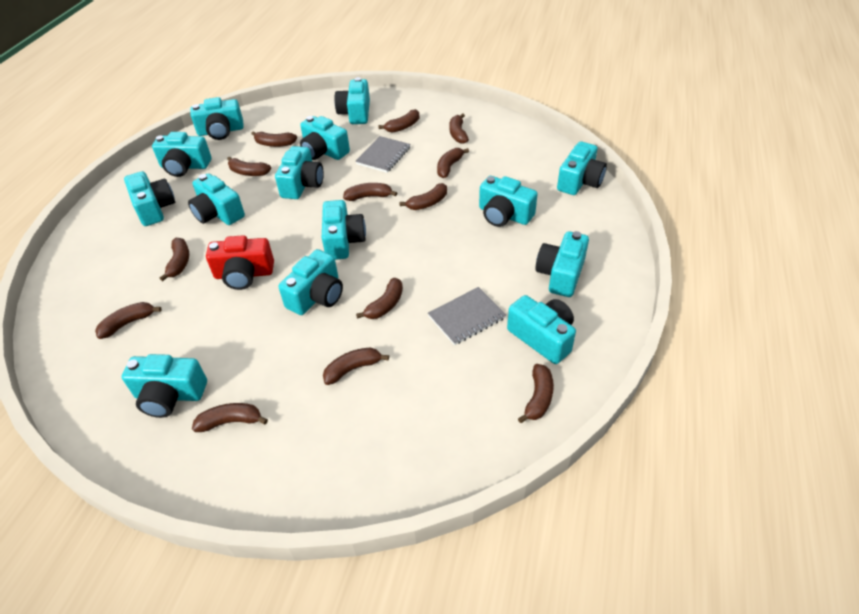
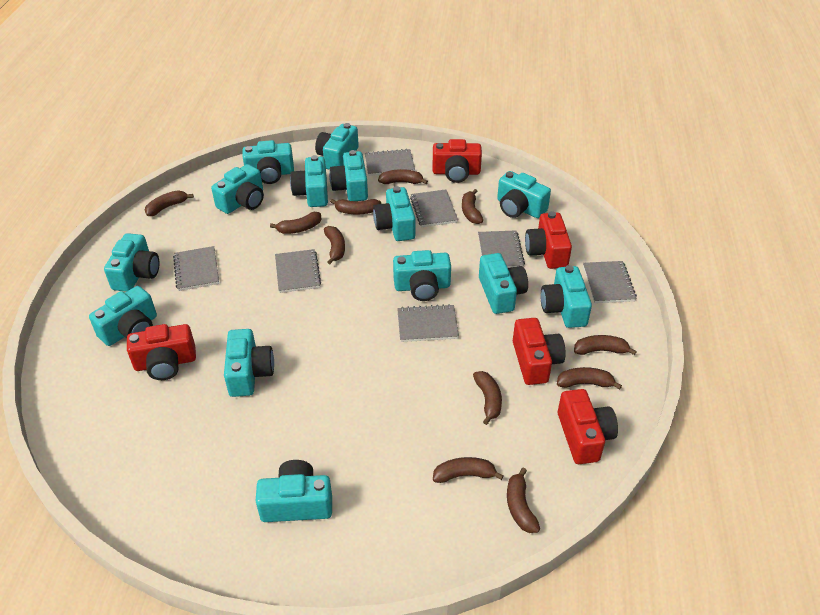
brown banana: [95,302,162,339] [159,238,189,281] [192,403,268,432] [227,157,271,176] [251,131,297,147] [323,347,389,385] [343,183,397,201] [356,278,403,319] [378,109,419,133] [400,183,447,210] [437,148,469,178] [449,113,469,144] [518,364,554,423] = 13 -> [145,190,194,216] [270,212,322,234] [324,226,345,264] [330,199,381,214] [378,169,428,184] [433,457,504,483] [462,189,483,224] [473,371,502,425] [507,468,540,533] [557,367,622,390] [574,335,637,355] = 11
grey notebook: [355,136,410,173] [428,287,506,345] = 2 -> [173,246,219,291] [275,249,321,293] [365,149,415,176] [397,304,459,342] [410,189,458,227] [478,230,525,268] [583,261,637,303] = 7
red camera: [206,235,274,290] = 1 -> [127,324,196,380] [433,139,482,183] [513,318,566,385] [525,211,572,269] [558,389,618,464] = 5

